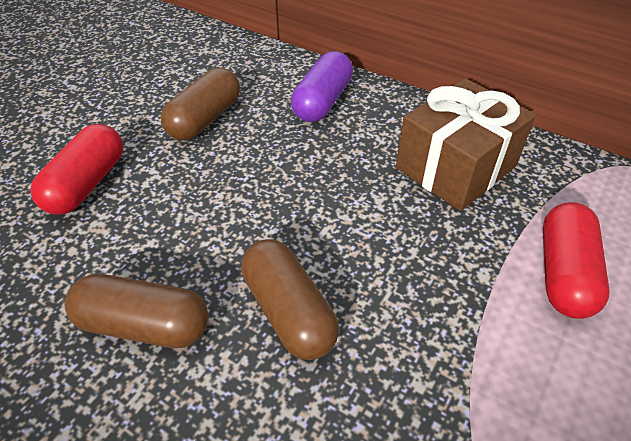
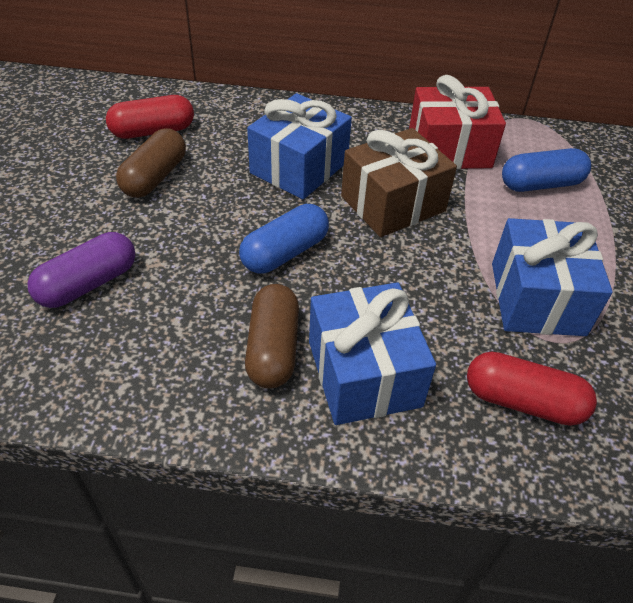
blue capsule: none = 0 -> [239,204,329,274] [502,148,591,192] = 2
blue gift: none = 0 -> [247,93,352,199] [309,282,436,425] [492,218,613,336] = 3
brown capsule: [65,274,209,348] [161,68,240,140] [241,239,339,360] = 3 -> [116,128,186,198] [245,284,299,389] = 2
red gift: none = 0 -> [409,75,506,169] = 1

